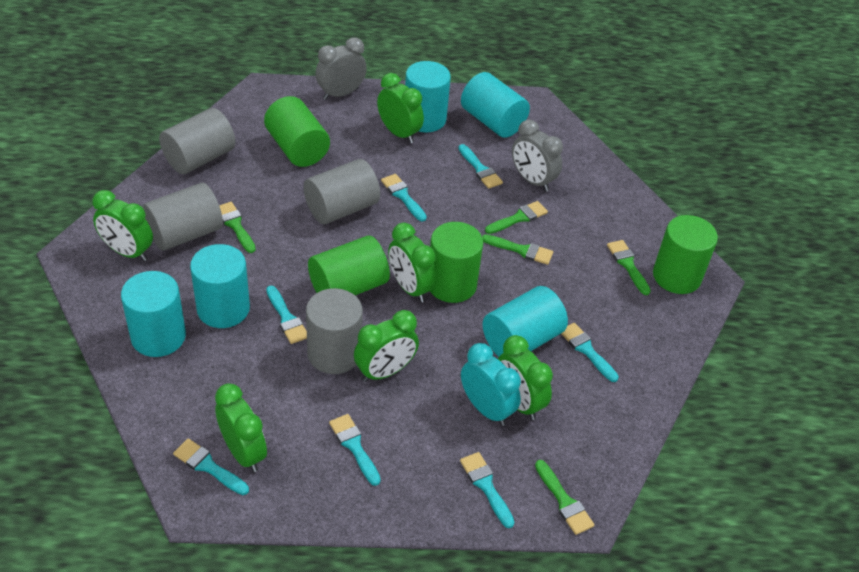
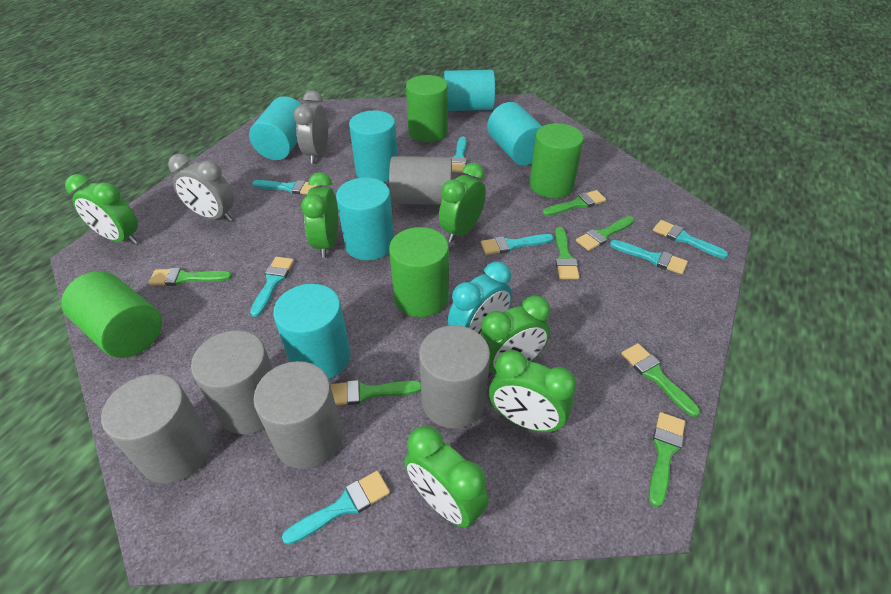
green brush: [219,202,256,253] [482,234,553,265] [485,201,548,234] [535,460,594,535] [607,240,651,295] = 5 -> [149,268,232,286] [330,380,421,405] [542,190,606,216] [555,227,579,279] [576,216,635,251] [621,343,700,417] [649,412,685,507] = 7
grey cylinder: [143,183,223,251] [159,108,236,174] [304,159,380,224] [306,288,363,374] = 4 -> [101,374,212,484] [191,330,273,434] [253,361,343,469] [389,156,452,205] [419,325,490,429] = 5
turquoise cylinder: [121,271,186,357] [190,244,250,328] [405,61,451,132] [461,72,530,138] [483,286,568,357] = 5 -> [249,96,302,160] [273,284,350,379] [336,178,394,260] [349,111,398,182] [444,70,495,111] [487,102,542,166] = 6

